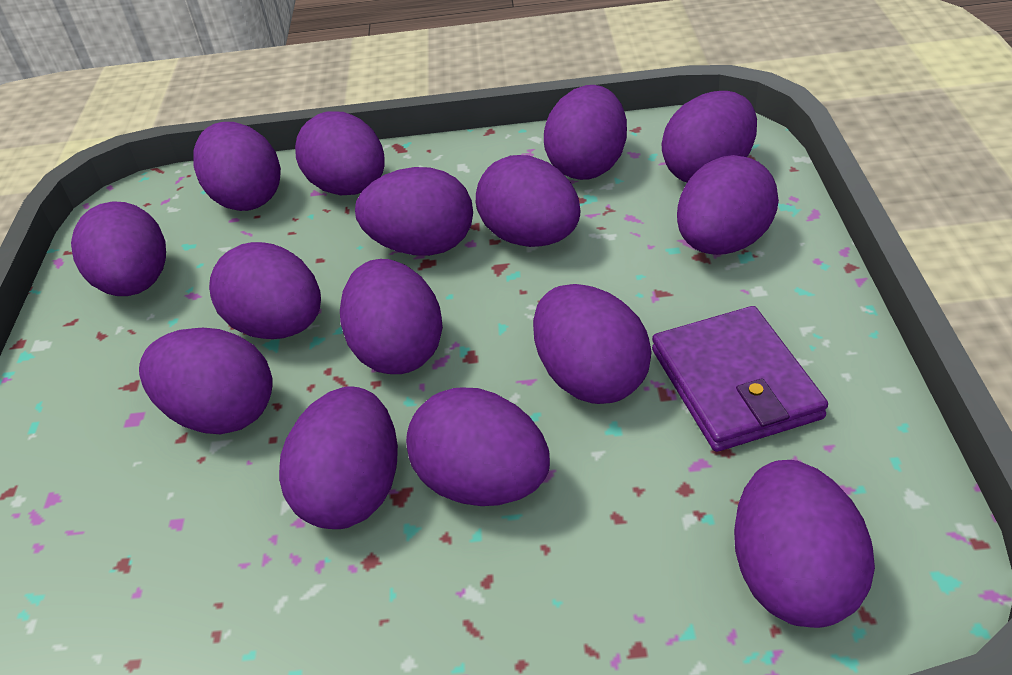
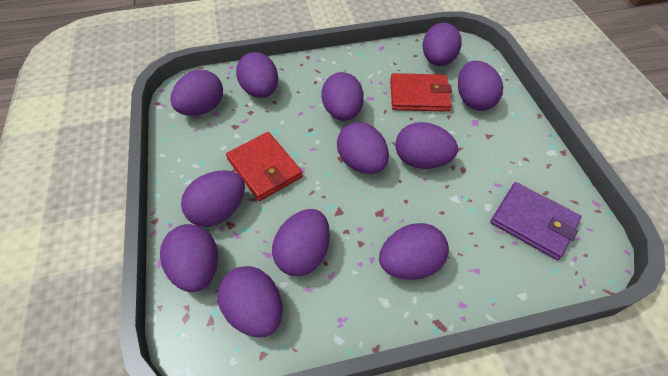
purple egg: [71,201,166,296] [139,328,273,434] [193,122,281,211] [209,242,321,339] [279,386,398,529] [295,111,385,195] [340,259,443,374] [355,167,473,256] [406,388,550,506] [476,155,581,247] [533,284,652,404] [544,85,627,180] [662,91,757,182] [677,155,779,255] [734,460,875,628] = 15 -> [160,224,218,292] [170,70,223,116] [181,170,245,227] [218,266,282,337] [236,52,278,98] [272,209,330,276] [321,72,364,121] [337,122,389,174] [379,223,449,280] [395,122,458,169] [423,23,462,66] [458,61,503,111] = 12
red wallet: none = 0 -> [226,132,303,201] [390,73,452,112] = 2

